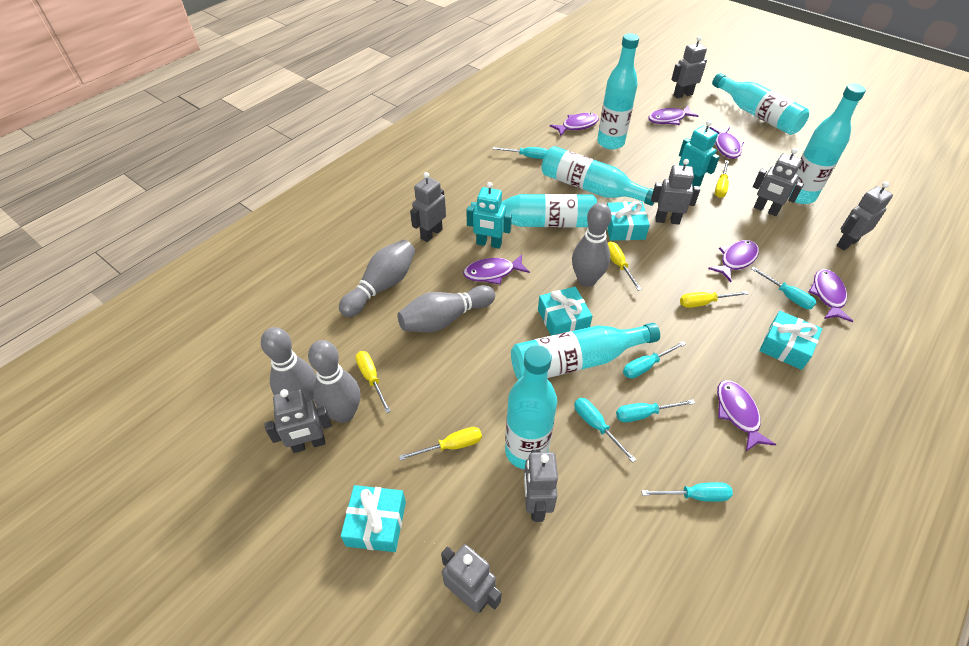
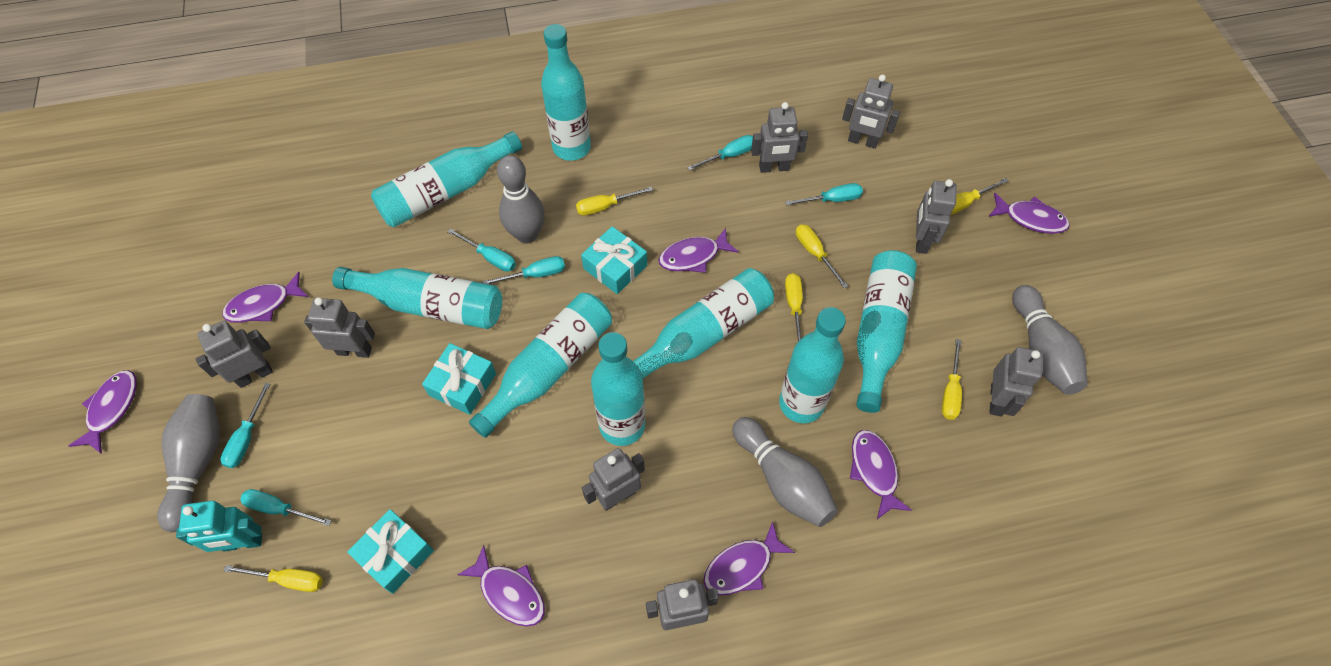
grey bowling pin: [261,327,317,400] [308,340,361,423] [339,240,415,317] [397,285,495,332] [572,203,612,287] = 5 -> [157,394,220,533] [497,155,545,243] [732,417,838,527] [1012,285,1088,395] = 4
turquoise bottle: [471,194,597,228] [505,345,557,469] [511,323,660,380] [542,146,655,206] [597,33,639,150] [712,73,809,135] [789,83,866,204] = 7 -> [332,267,502,329] [371,131,522,227] [469,293,612,438] [541,24,591,161] [591,332,645,446] [633,268,774,378] [779,307,846,423] [856,250,917,413] = 8
turquoise gift: [341,485,406,552] [538,287,592,335] [607,201,650,241] [759,311,822,370] = 4 -> [347,509,434,594] [422,343,496,415] [581,226,647,294] = 3
turquoise robot: [466,182,512,249] [679,120,720,186] = 2 -> [176,501,262,552] = 1
yellow screwdriver: [356,351,391,413] [399,427,482,461] [608,242,642,291] [680,291,748,308] [715,160,729,198] = 5 -> [224,565,323,592] [576,186,653,216] [785,273,803,341] [796,224,848,289] [942,339,962,420] [951,178,1008,215] = 6

